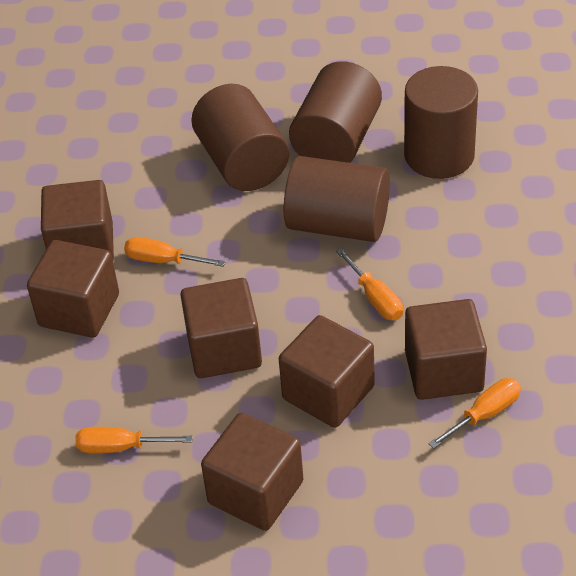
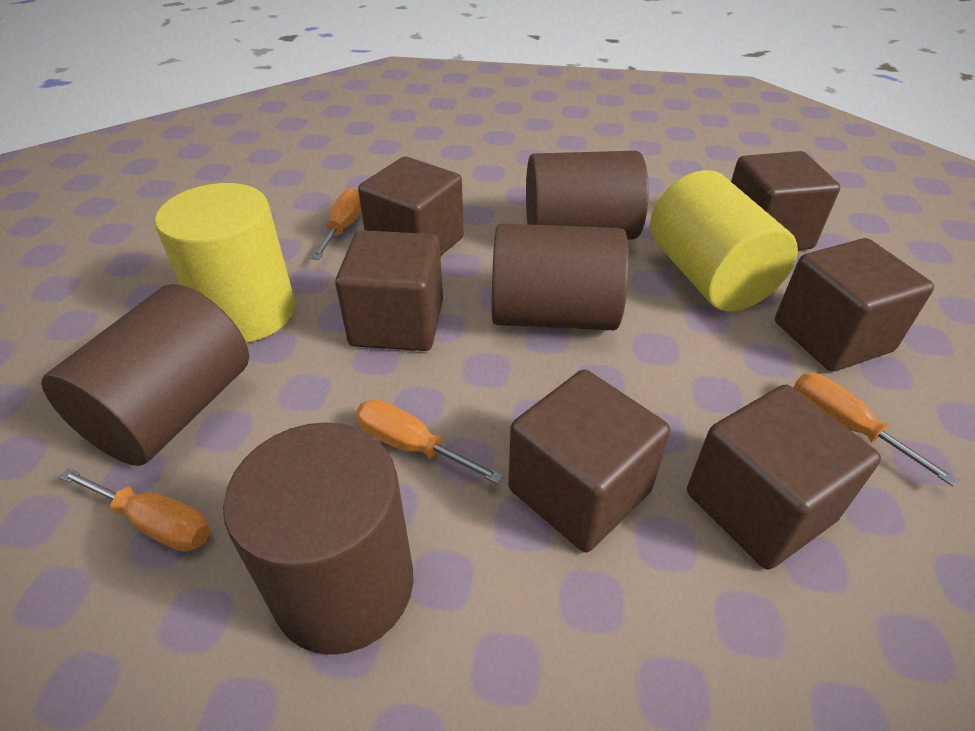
yellow cylinder: none = 0 -> [155,183,295,343] [650,170,798,311] = 2

